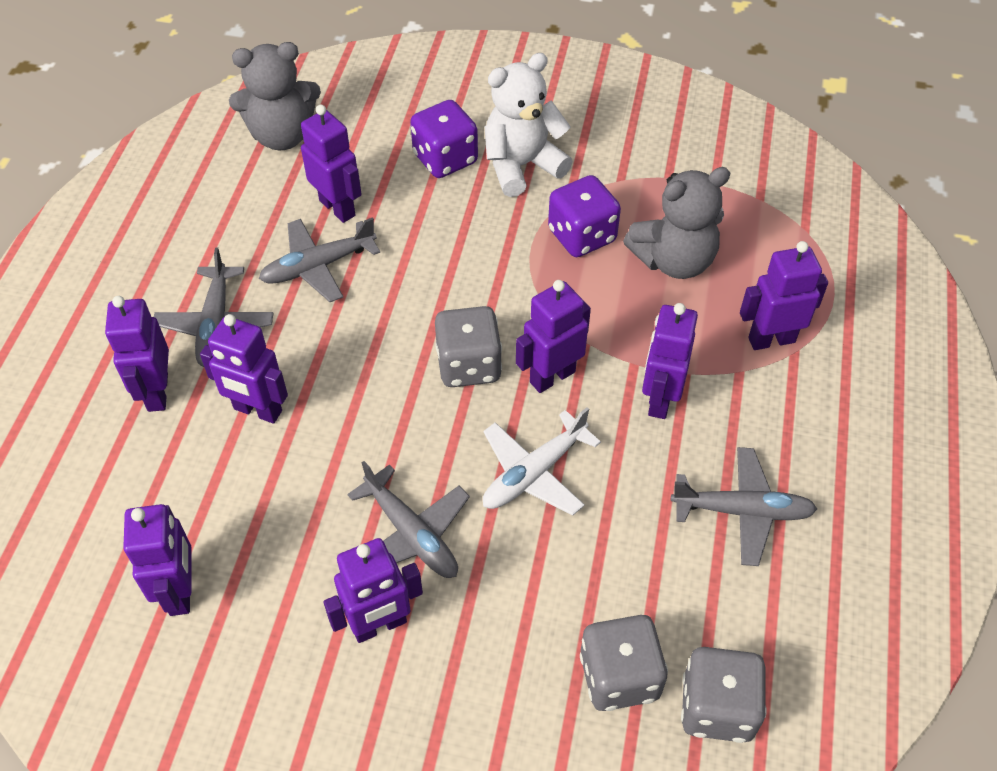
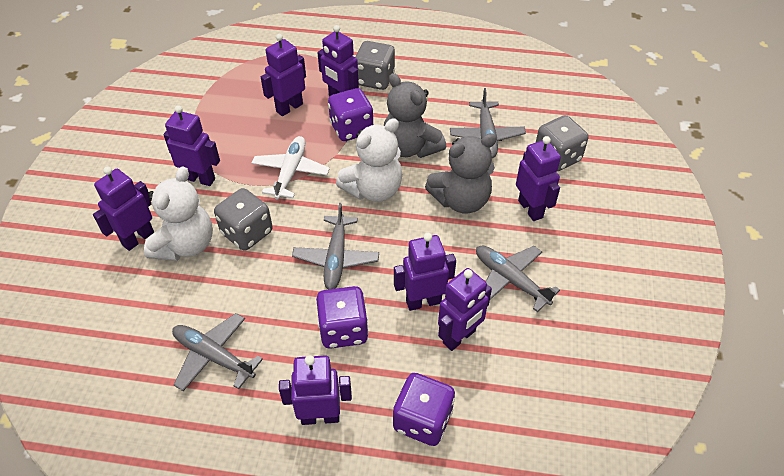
purple dice: [410,100,478,178] [548,175,621,257] = 2 -> [316,286,369,349] [328,88,373,141] [393,373,455,446] = 3
white teddy bear: [485,53,573,197] = 1 -> [144,166,213,261] [336,118,403,202] = 2

